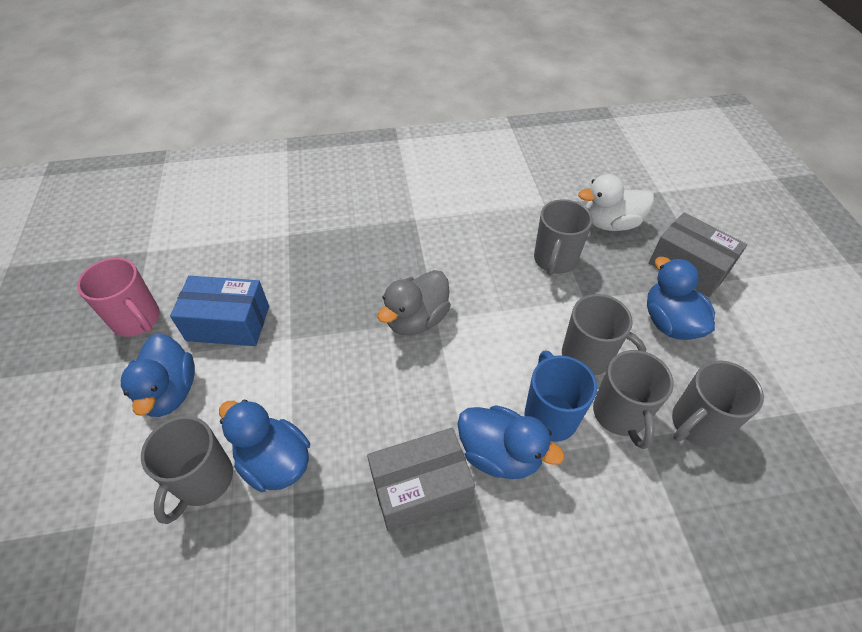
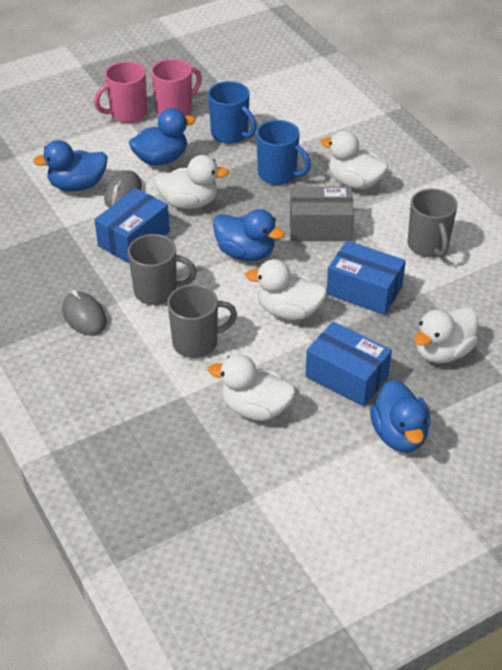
blue box: [170,276,269,346] = 1 -> [95,188,170,263] [305,321,392,406] [327,240,406,315] = 3
blue mug: [524,351,597,442] = 1 -> [208,81,257,144] [256,120,311,185] = 2
grey box: [367,428,475,531] [649,213,747,297] = 2 -> [290,187,354,241] = 1
grey duck: [378,270,451,336] = 1 -> none = 0
grey mouse: none = 0 -> [62,290,107,336] [104,170,142,208] = 2
grey mug: [141,416,233,524] [534,199,593,276] [562,294,646,376] [593,350,674,449] [672,361,764,447] = 5 -> [128,234,196,305] [167,284,237,358] [408,189,457,257] = 3
pink mug: [77,258,160,337] = 1 -> [94,61,147,123] [151,59,202,116] = 2
white duck: [578,174,654,231] = 1 -> [154,155,229,209] [208,354,296,421] [245,259,327,320] [320,131,388,190] [414,307,478,364] = 5

